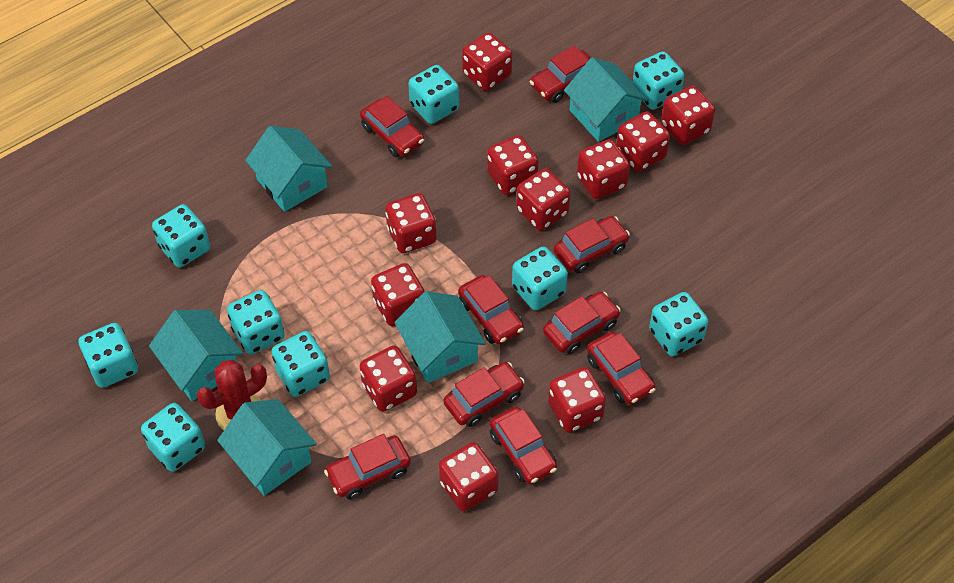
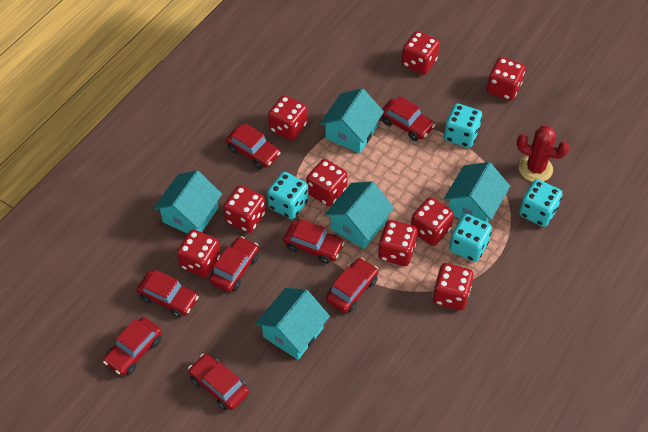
red car: [324,434,411,500] [360,96,424,157] [443,362,525,427] [458,275,524,344] [490,407,557,484] [530,46,591,103] [543,291,621,354] [554,216,630,273] [587,332,656,405] = 9 -> [103,317,162,375] [137,270,199,318] [188,354,249,410] [209,236,259,292] [226,123,281,169] [283,219,345,264] [326,258,378,313] [381,96,435,141] = 8
red dice: [360,346,417,412] [371,263,425,326] [385,193,437,253] [439,442,498,511] [462,32,512,91] [487,135,538,195] [516,168,570,230] [548,367,606,433] [577,139,630,199] [616,111,670,172] [661,86,715,145] = 11 -> [177,229,221,278] [223,185,266,233] [268,95,307,141] [307,159,347,207] [378,220,418,266] [402,31,440,75] [411,197,454,246] [433,263,474,310] [487,57,525,101] = 9
turquoise dice: [79,323,138,388] [141,403,205,472] [152,204,210,267] [227,290,285,354] [271,331,330,397] [408,65,459,124] [512,246,568,310] [632,51,684,110] [649,292,708,356] = 9 -> [267,172,308,219] [444,103,482,148] [449,214,492,262] [519,179,563,227] = 4

